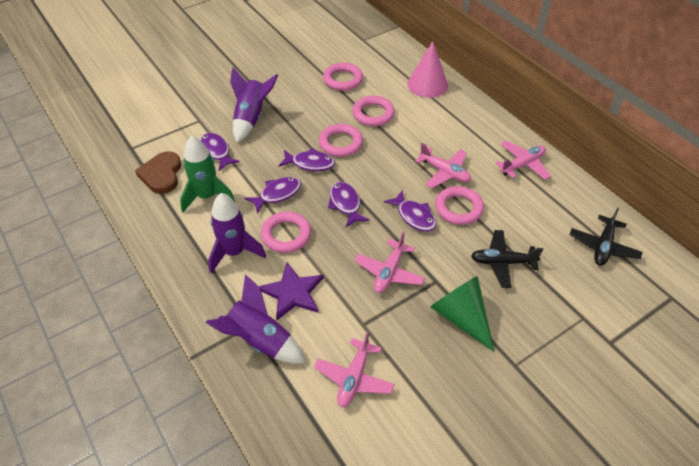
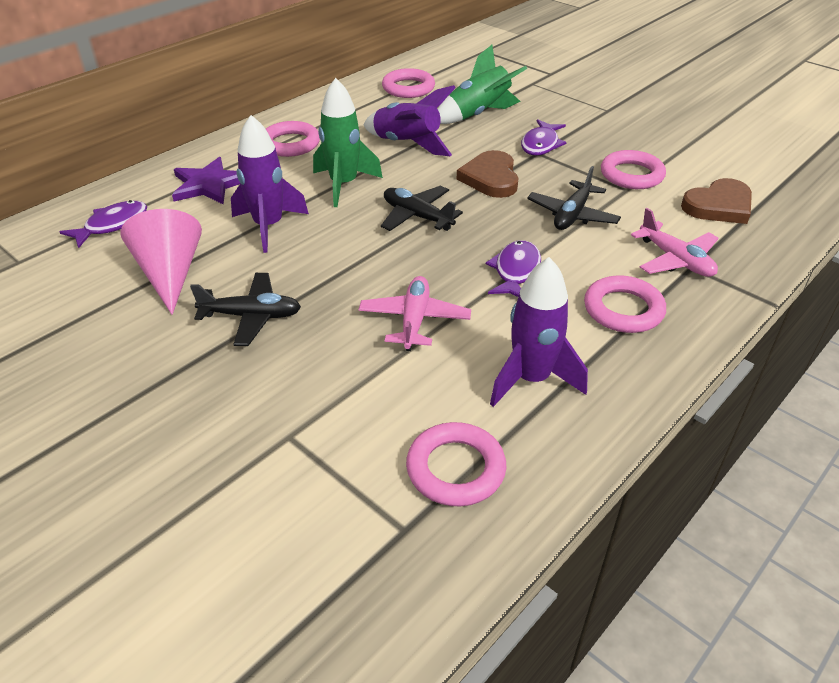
black plane: [471,230,543,288] [569,208,642,266] = 2 -> [190,273,301,346] [381,186,463,231] [527,166,621,230] = 3
brown heart: [135,151,181,194] = 1 -> [457,150,519,198] [681,178,752,224] = 2
green cone: [430,276,494,352] = 1 -> none = 0
green rocket: [180,136,235,213] = 1 -> [313,78,383,207] [438,45,527,124] = 2
pink plane: [314,331,395,407] [354,232,425,293] [415,143,471,188] [495,140,551,180] = 4 -> [359,276,471,351] [631,208,718,277] = 2
purple fish: [200,133,240,171] [244,177,301,214] [278,148,335,171] [328,182,370,227] [384,191,437,232] = 5 -> [60,200,147,248] [486,240,541,297] [521,119,567,156] = 3

